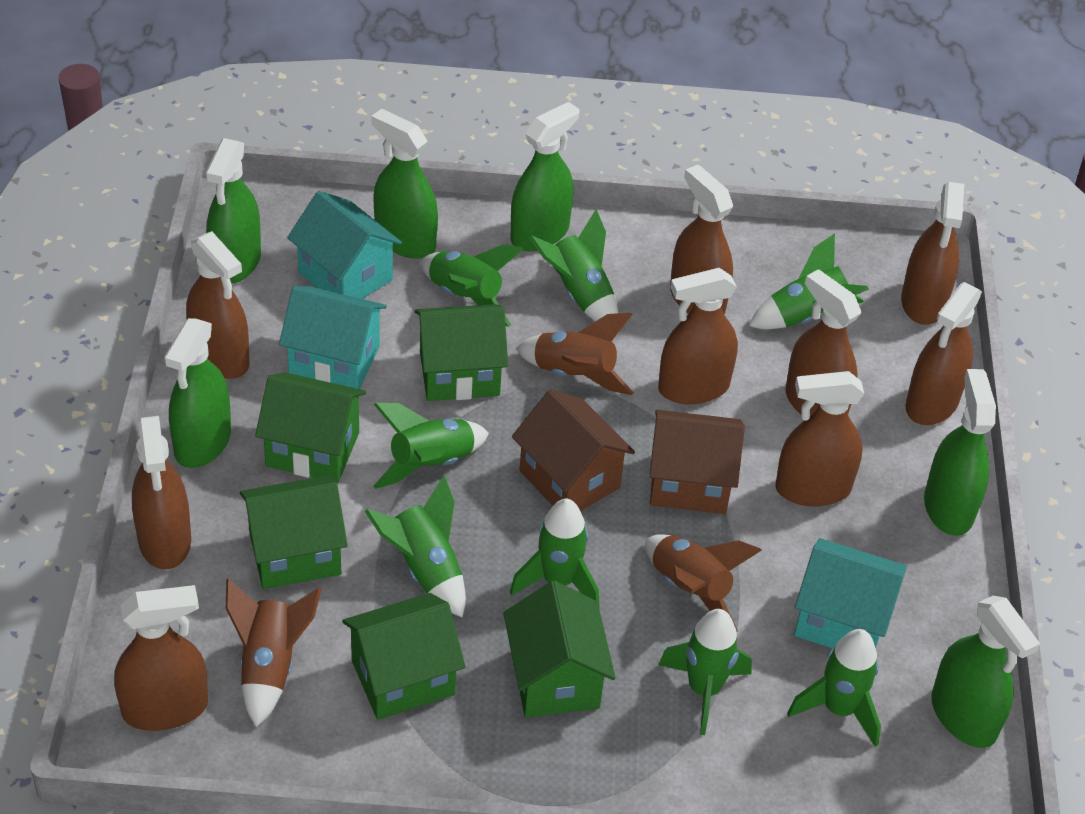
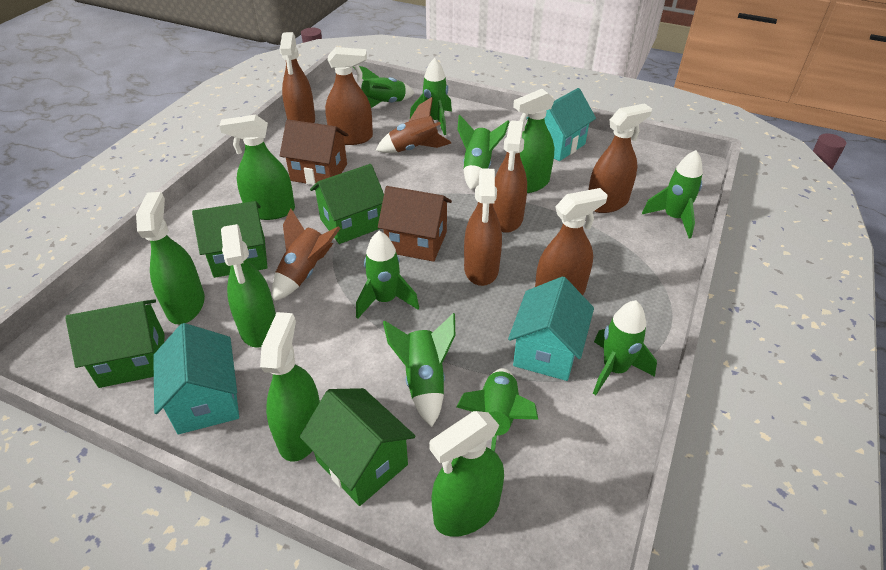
brown rocket: [226,579,321,727] [516,313,634,395] [645,534,762,632] = 3 -> [272,209,341,302] [376,97,451,153] = 2
brown spray bottle: [114,585,208,731] [132,416,191,569] [186,231,250,379] [658,268,738,404] [670,165,733,314] [776,371,864,506] [785,269,861,416] [901,182,964,325] [905,282,982,425] = 9 -> [280,32,315,123] [325,47,373,145] [464,168,502,286] [493,121,527,233] [535,188,608,295] [588,103,652,213] = 6
green house: [240,476,348,589] [255,372,366,483] [342,593,465,720] [415,304,508,401] [503,581,615,717] = 5 -> [66,299,165,388] [192,201,268,278] [300,388,415,506] [310,164,384,244] = 4

